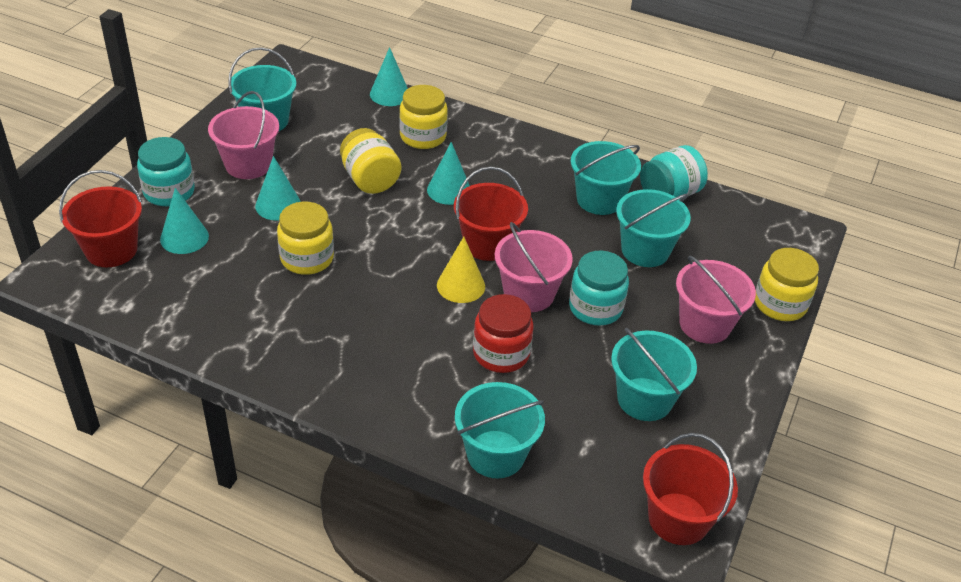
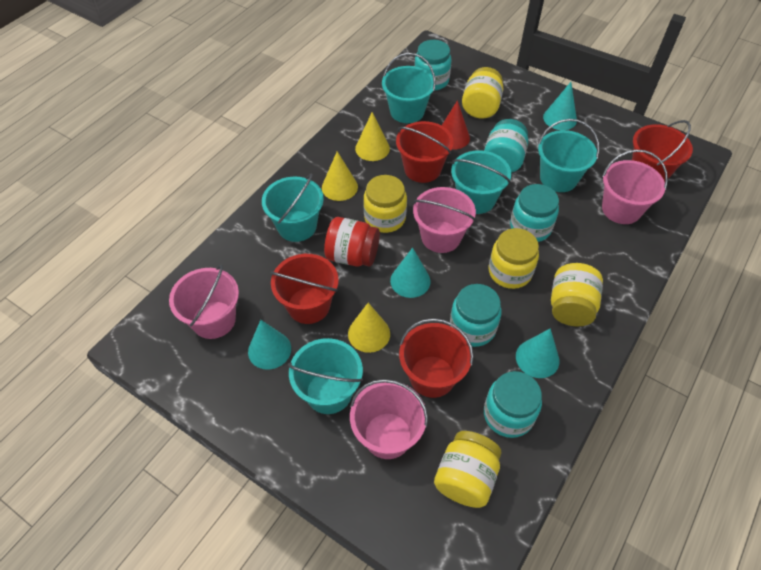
pink bucket: [208,91,279,179] [495,222,573,312] [676,256,756,344] = 3 -> [169,265,239,339] [350,379,428,459] [413,187,476,253] [602,150,668,224] = 4
red bucket: [59,170,142,267] [454,167,528,261] [643,433,738,545] = 3 -> [271,254,339,324] [396,121,454,183] [399,318,473,398] [632,120,693,182] = 4
red cone: none = 0 -> [442,100,470,150] = 1
turquoise jar: [137,137,195,206] [569,251,629,326] [640,145,708,200] = 3 -> [414,40,452,91] [450,284,502,347] [484,119,528,173] [484,371,542,438] [510,184,559,242] = 5
yellow cone: [437,237,485,303] = 1 -> [322,151,358,201] [348,303,390,353] [355,112,390,161] = 3
yellow jar: [277,202,334,275] [340,128,401,194] [399,85,448,149] [755,248,819,321] = 4 -> [364,175,407,233] [434,431,502,508] [462,67,503,118] [489,228,539,289] [551,263,603,326] = 5

